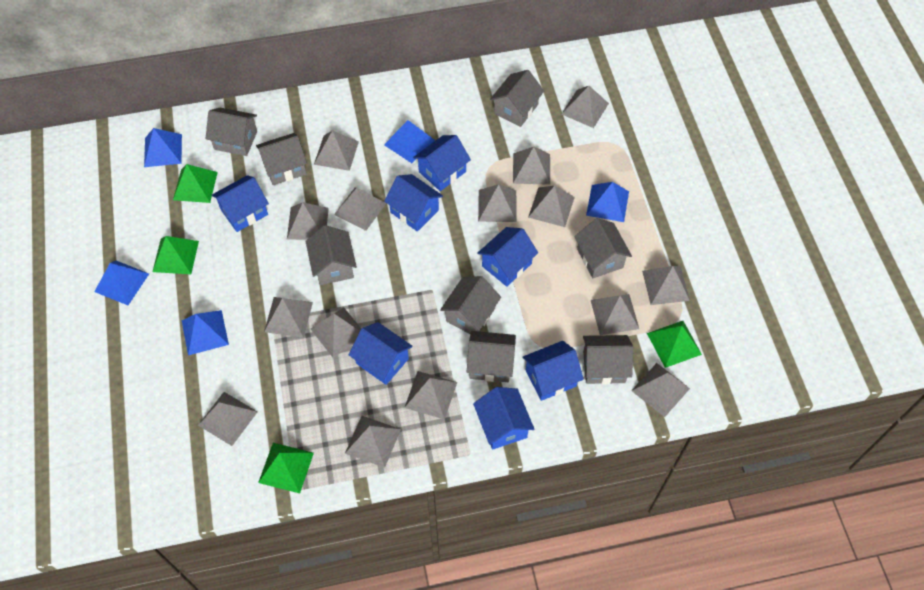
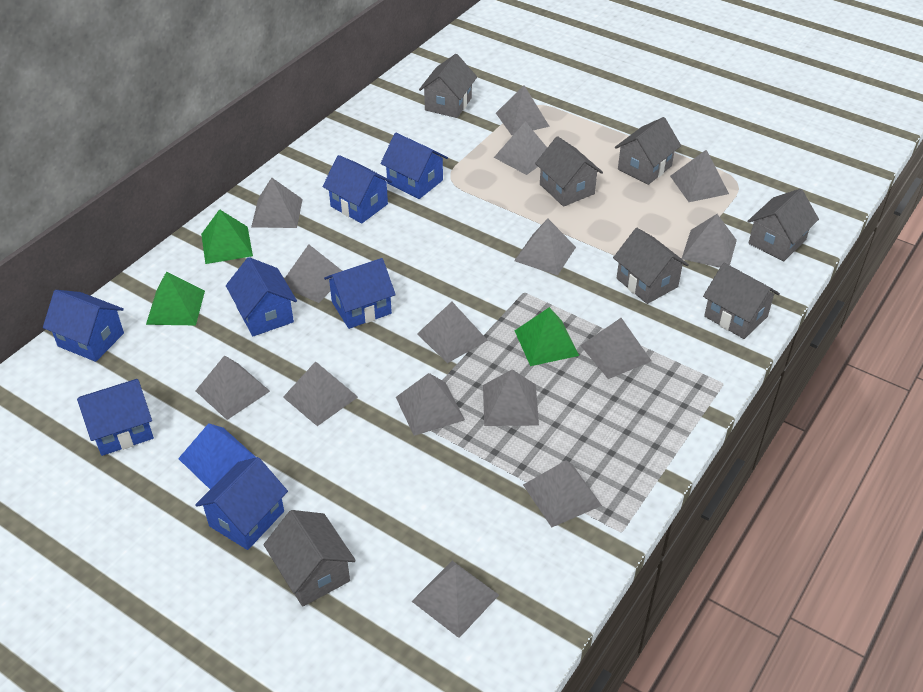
blue pyramid: [94,261,149,305] [144,128,182,167] [182,310,229,355] [384,120,435,163] [586,182,629,222] = 5 -> [178,423,256,489] = 1
green pyramid: [152,236,199,274] [173,164,218,203] [258,443,314,493] [647,321,702,368] = 4 -> [146,272,205,325] [201,209,253,264] [514,307,579,366] = 3
grey house: [206,108,257,156] [256,133,307,185] [305,225,357,285] [440,276,501,334] [467,331,516,382] [490,70,544,127] [574,218,632,278] [583,335,633,384] = 8 -> [264,510,356,607] [419,54,477,118] [535,136,603,207] [613,228,689,304] [615,117,681,185] [703,263,780,339] [747,189,819,261] = 7

